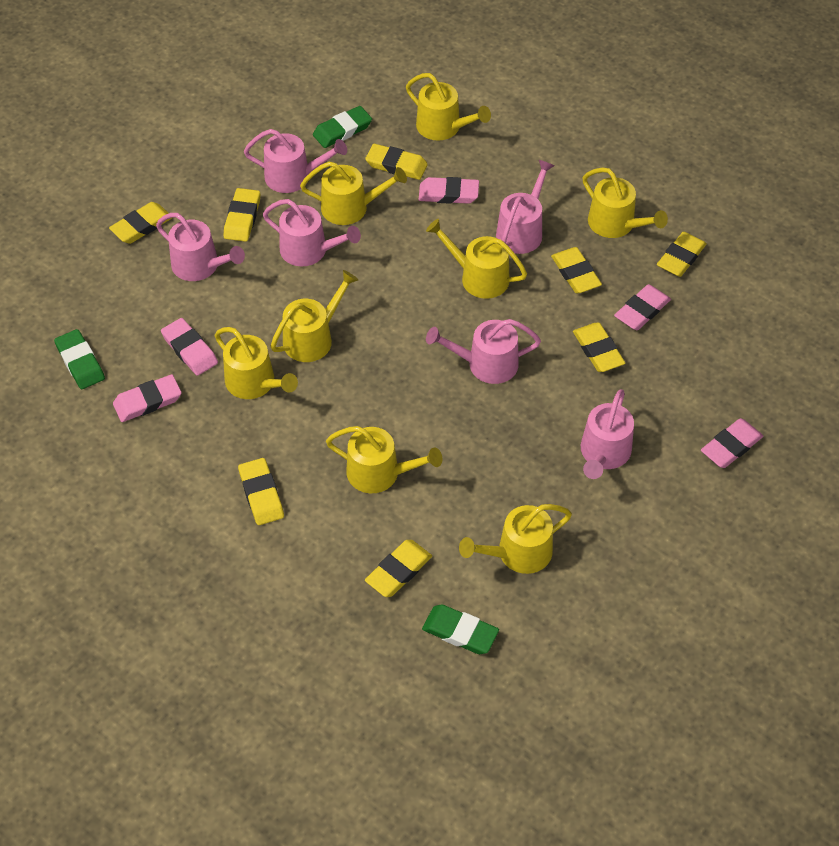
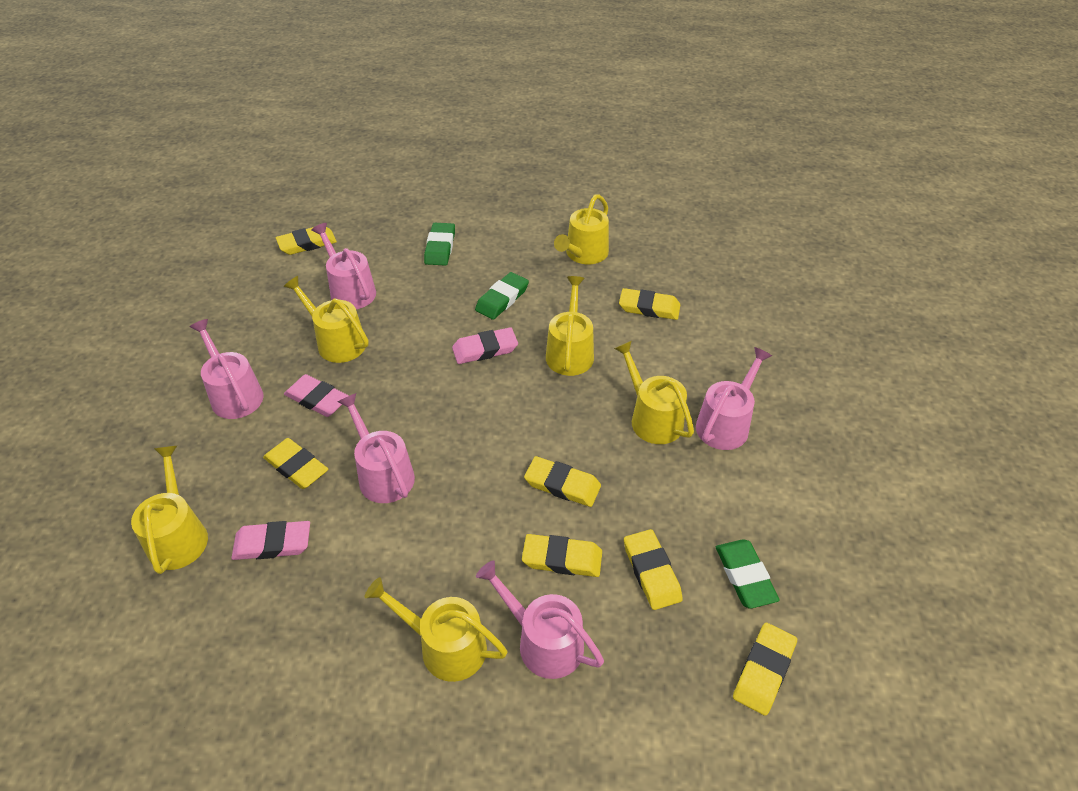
pink eraser: [113,374,181,422] [161,318,218,376] [419,177,479,204] [614,284,671,330] [701,418,763,468] = 5 -> [232,521,310,560] [284,374,349,417] [452,327,518,364] = 3
pink watering can: [156,213,245,281] [244,129,347,193] [263,199,361,266] [426,319,541,384] [496,160,555,254] [581,389,634,479] = 6 -> [190,319,264,419] [311,223,376,309] [338,393,415,503] [476,560,604,679] [696,347,772,450] = 5
yellow eraser: [109,202,173,244] [224,188,260,242] [238,458,284,525] [365,144,428,180] [365,540,432,597] [551,247,602,293] [573,323,625,372] [657,232,707,277] = 8 -> [263,438,328,489] [276,227,337,255] [522,534,602,577] [524,456,601,507] [619,288,680,320] [624,529,683,610] [733,623,797,716] = 7
yellow watering can: [215,327,298,399] [270,270,358,362] [300,162,407,225] [326,426,443,493] [406,73,491,141] [426,219,527,299] [459,504,572,574] [583,167,668,238] = 8 -> [131,446,208,574] [283,276,369,363] [364,577,507,682] [546,276,594,376] [554,194,609,264] [614,341,694,444] = 6

